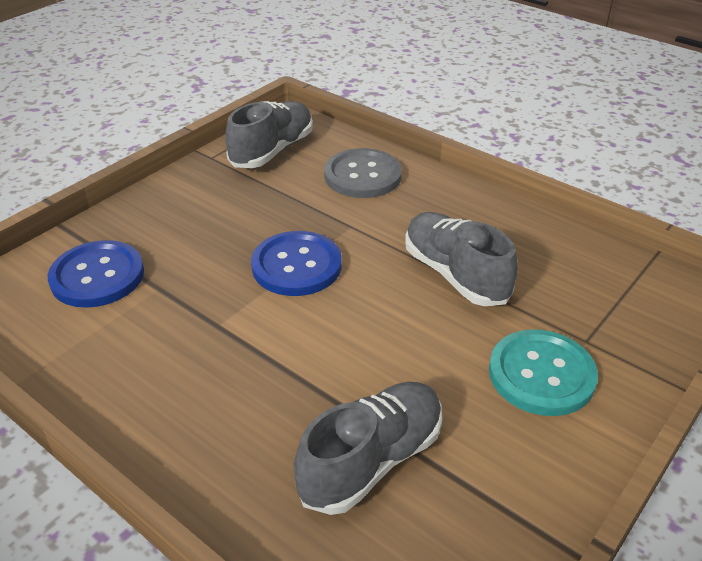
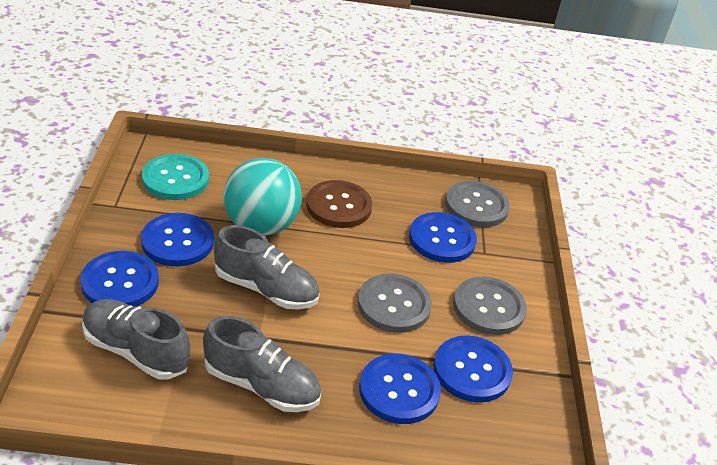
blue button: [47,240,144,308] [251,231,342,296] = 2 -> [80,251,159,306] [141,213,214,266] [359,354,441,424] [409,212,477,263] [433,335,513,403] = 5
brown button: none = 0 -> [306,180,372,228] = 1
grey button: [324,148,402,198] = 1 -> [358,274,432,333] [445,181,510,227] [453,276,527,335] = 3
turquoise ball: none = 0 -> [224,158,302,236] = 1

